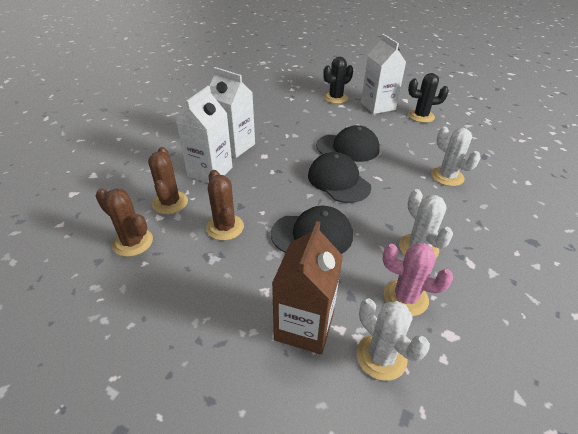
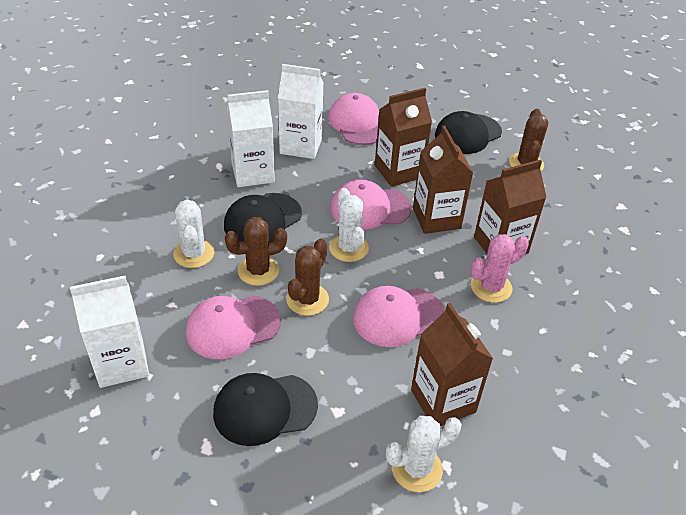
black cactus: [323,57,353,104] [408,73,449,123] = 2 -> none = 0
brown carton: [272,221,343,354] = 1 -> [375,88,432,187] [411,303,493,426] [413,126,473,234] [474,159,546,254] = 4
pink cap: none = 0 -> [186,295,281,359] [328,93,379,145] [330,179,412,230] [353,286,445,347] = 4

